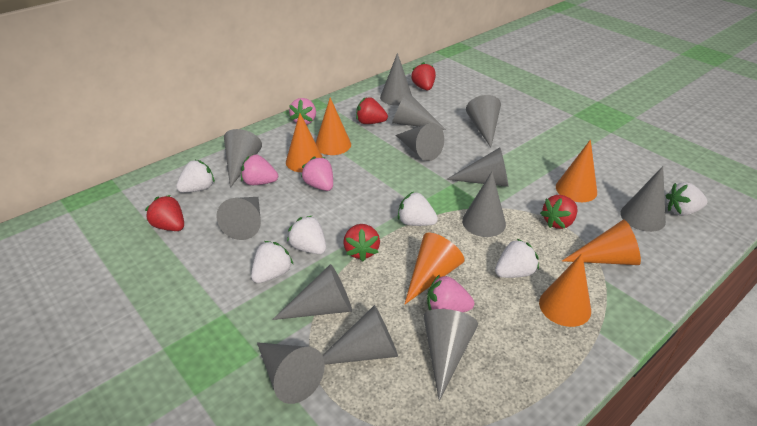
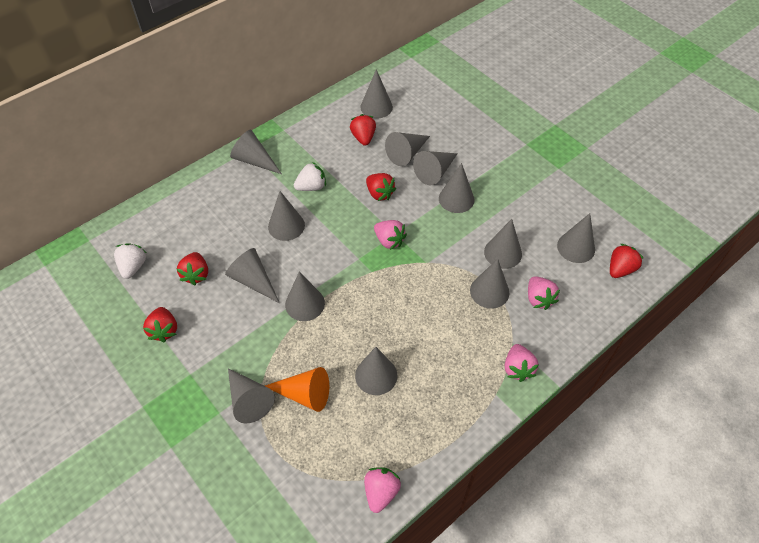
orange cone: [286,113,322,172] [316,97,351,155] [405,233,465,304] [539,253,591,327] [556,139,597,202] [562,219,641,265] = 6 -> [265,367,329,412] = 1
white strawberry: [176,160,215,193] [251,241,294,283] [287,215,326,254] [398,192,438,226] [495,238,539,278] [666,182,707,216] = 6 -> [114,243,146,279] [294,162,326,191] = 2

